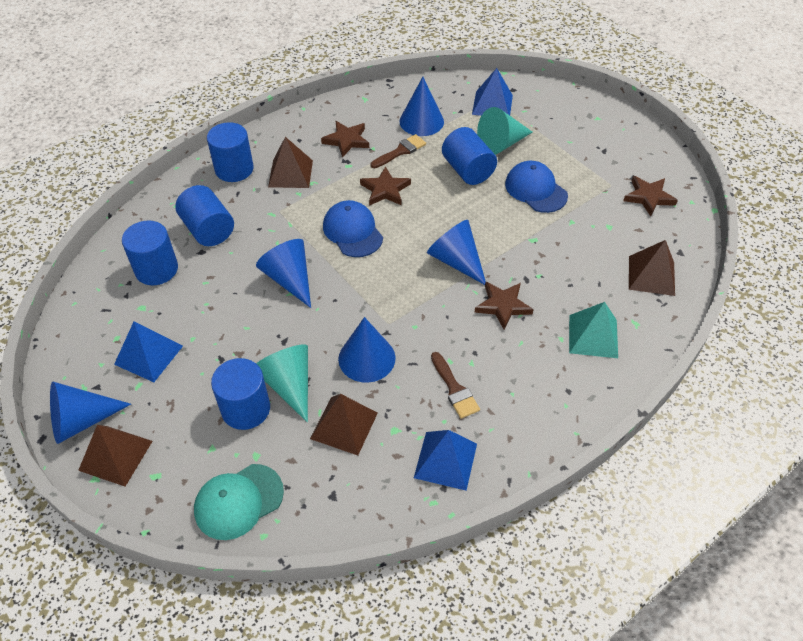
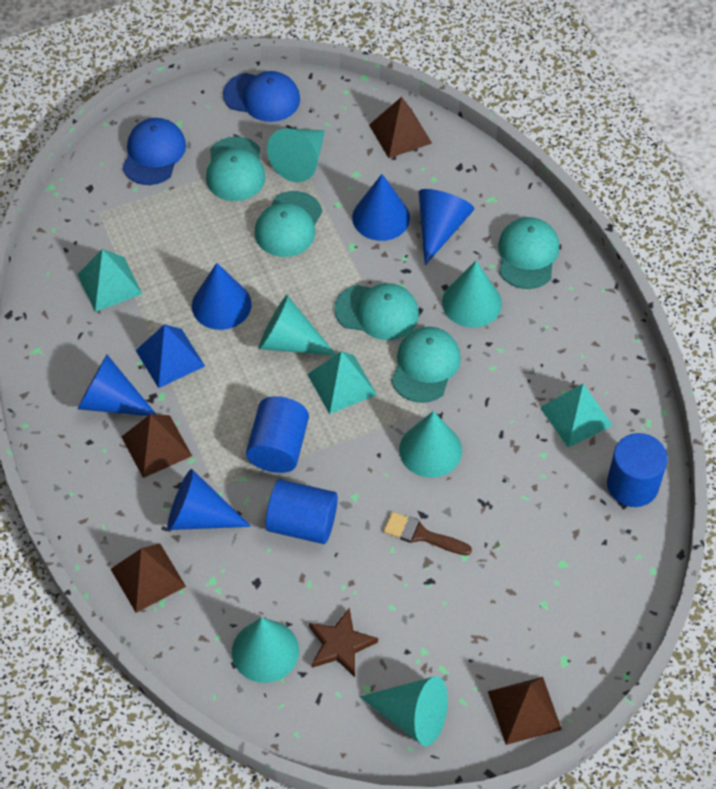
blue cylinder: [122,221,178,285] [175,185,234,246] [207,122,254,182] [211,358,270,430] [442,127,497,185] = 5 -> [246,396,309,473] [266,479,338,544] [607,433,668,507] = 3
blue pyramid: [114,321,183,382] [414,430,477,491] [472,68,513,116] = 3 -> [136,324,205,388] = 1
brown brush: [370,134,426,168] [431,352,480,418] = 2 -> [384,512,472,556] = 1
brown star: [321,121,369,157] [360,166,411,206] [474,282,534,330] [623,176,678,217] = 4 -> [309,608,378,677] = 1
turquoise cap: [194,464,284,540] = 1 -> [206,137,266,201] [255,191,322,257] [335,283,419,340] [391,327,461,403] [498,217,559,289] = 5
turquoise cone: [256,344,308,422] [477,107,533,155] = 2 -> [232,617,299,683] [258,295,336,356] [267,128,325,182] [360,676,448,746] [399,411,462,478] [442,261,502,328] = 6
turquoise pyramid: [569,302,618,358] = 1 -> [77,249,142,312] [307,351,377,414] [540,384,613,448] = 3

